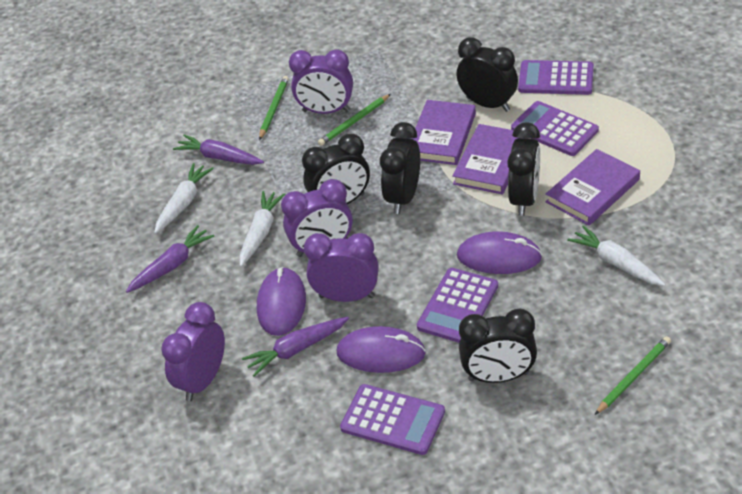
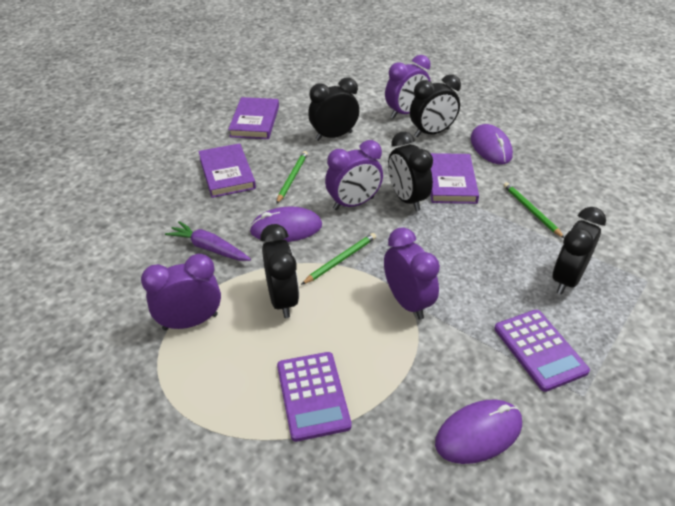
purple calculator: [340,384,445,455] [417,268,498,343] [511,101,599,156] [518,60,594,95] = 4 -> [277,352,352,442] [494,310,590,392] = 2
purple carrot: [126,225,214,293] [173,135,264,165] [242,317,349,377] = 3 -> [165,221,251,261] = 1
white carrot: [154,163,214,234] [239,191,286,267] [567,225,666,286] = 3 -> none = 0

